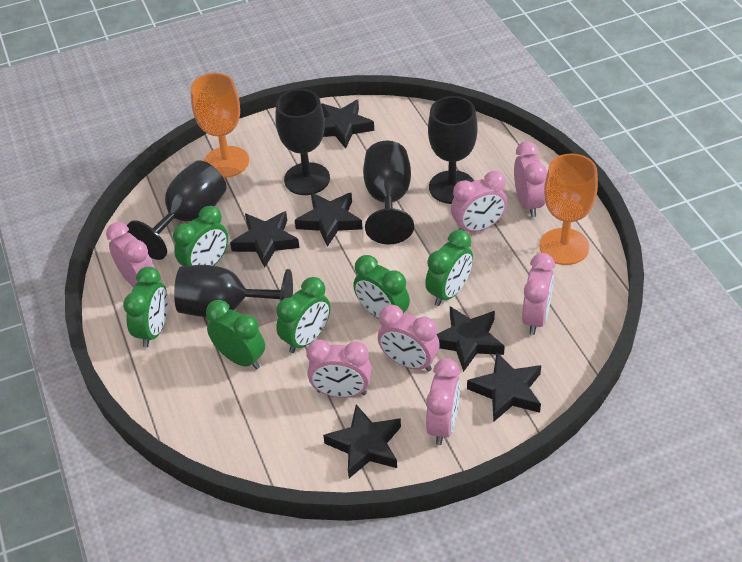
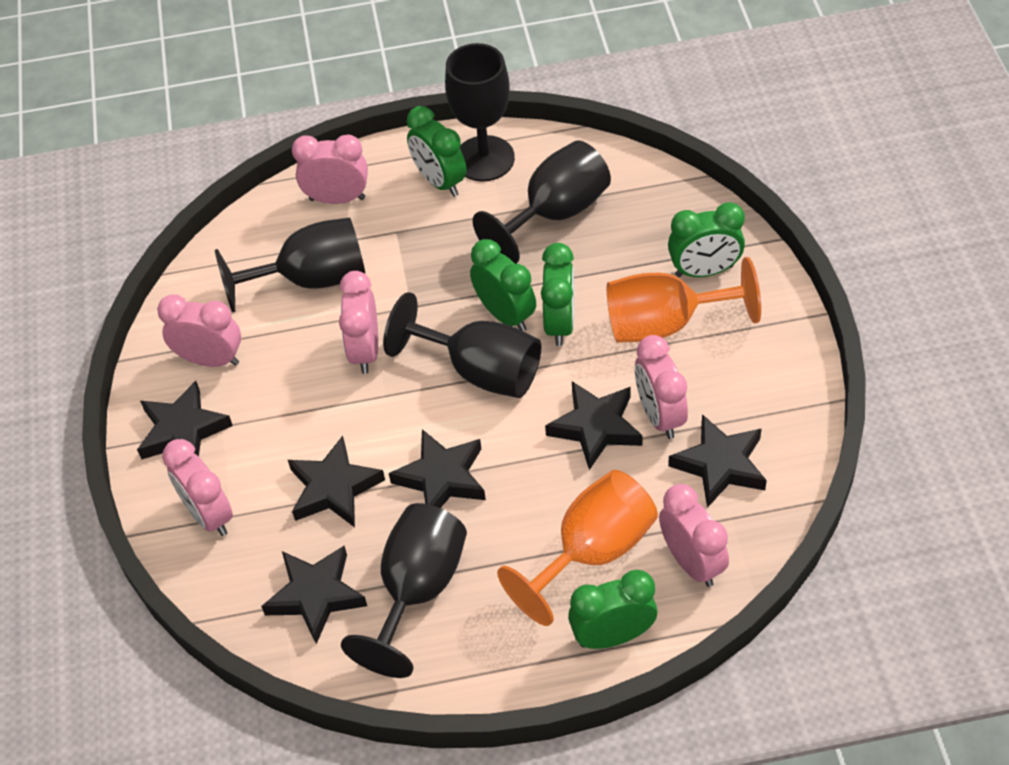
green clock: [123,267,168,347] [173,206,228,266] [206,300,265,370] [276,277,330,353] [353,255,410,319] [425,230,473,306] = 6 -> [407,106,467,197] [470,239,536,331] [541,243,574,346] [568,570,657,649] [668,202,745,277] = 5
pink clock: [106,222,154,287] [306,340,371,398] [378,305,440,372] [426,358,460,445] [451,171,507,232] [514,141,547,217] [522,253,555,335] = 7 -> [157,294,241,367] [162,439,233,536] [292,135,368,204] [339,271,378,374] [635,335,688,439] [659,484,729,587] = 6

